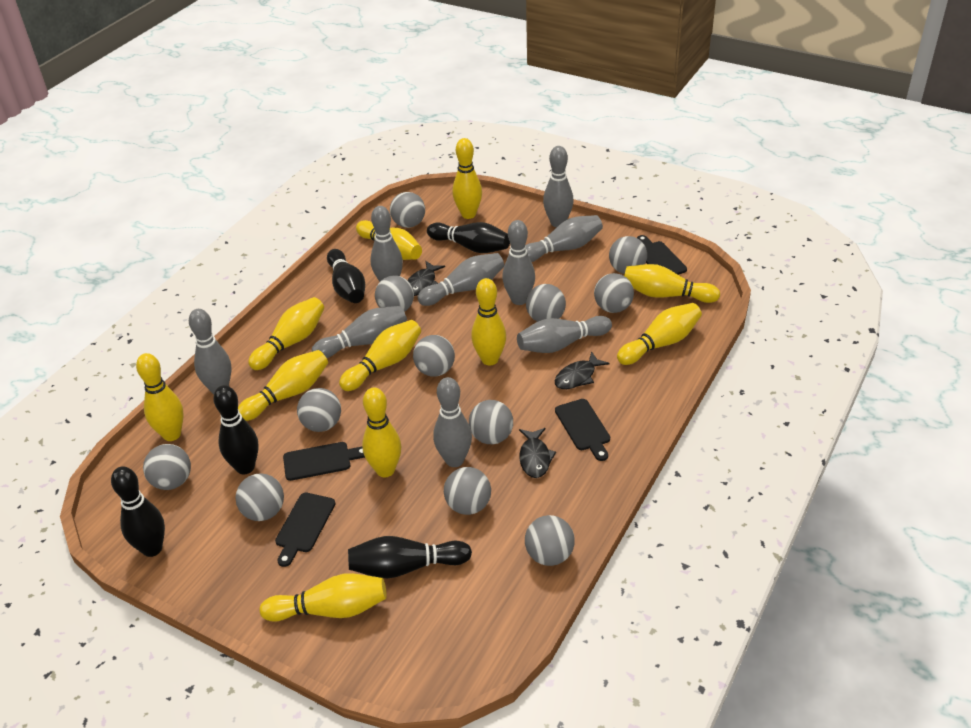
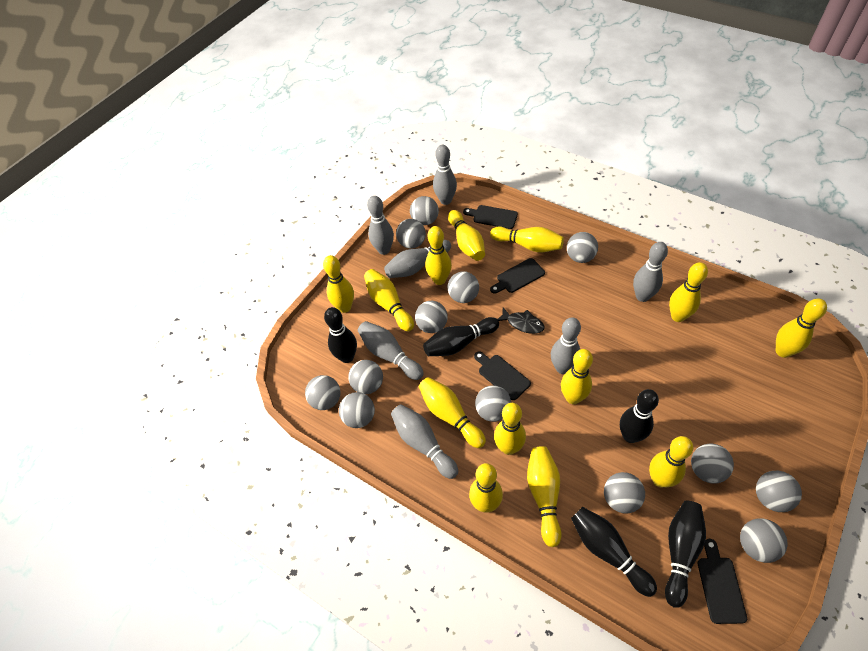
black fish: [408,261,445,296] [519,428,556,478] [555,351,610,389] = 3 -> [497,307,545,334] = 1
grey ball: [143,444,191,490] [236,473,284,521] [297,388,341,432] [375,275,414,312] [390,192,425,228] [413,335,455,377] [444,467,491,515] [469,400,513,444] [525,515,575,566] [526,284,566,322] [594,273,634,313] [609,236,647,274] = 12 -> [305,375,340,410] [339,392,375,428] [348,360,383,394] [396,219,426,249] [410,196,439,225] [415,301,448,333] [448,271,479,303] [475,385,511,422] [567,232,598,263] [604,472,645,514] [691,443,734,484] [740,518,788,563] [756,471,802,512] = 13
grey bowling pin: [189,309,232,394] [312,306,407,358] [370,206,403,282] [417,253,504,306] [433,377,472,467] [502,220,535,305] [517,316,612,353] [526,215,603,262] [543,146,574,227] = 9 -> [358,321,424,380] [367,196,394,255] [384,240,451,278] [391,404,458,479] [433,145,457,205] [551,317,581,374] [633,242,668,302] = 7
yellow bowling pin: [136,353,184,441] [238,350,328,421] [248,297,324,370] [259,573,387,622] [339,320,421,391] [356,220,422,260] [362,388,401,477] [453,138,482,219] [471,278,506,366] [617,303,702,365] [624,264,720,303] = 11 -> [323,255,354,313] [364,269,414,331] [419,377,486,448] [425,226,452,285] [448,210,485,261] [469,463,503,512] [490,227,564,252] [494,403,526,455] [527,446,562,547] [561,349,593,404] [649,436,693,487] [669,262,708,322] [776,298,827,358] = 13

